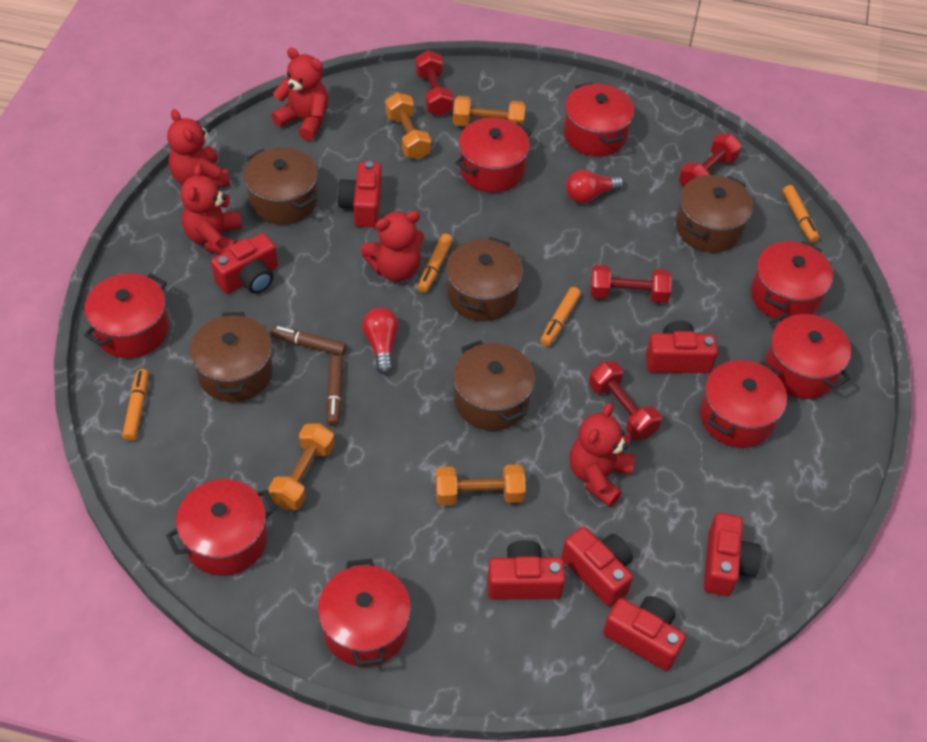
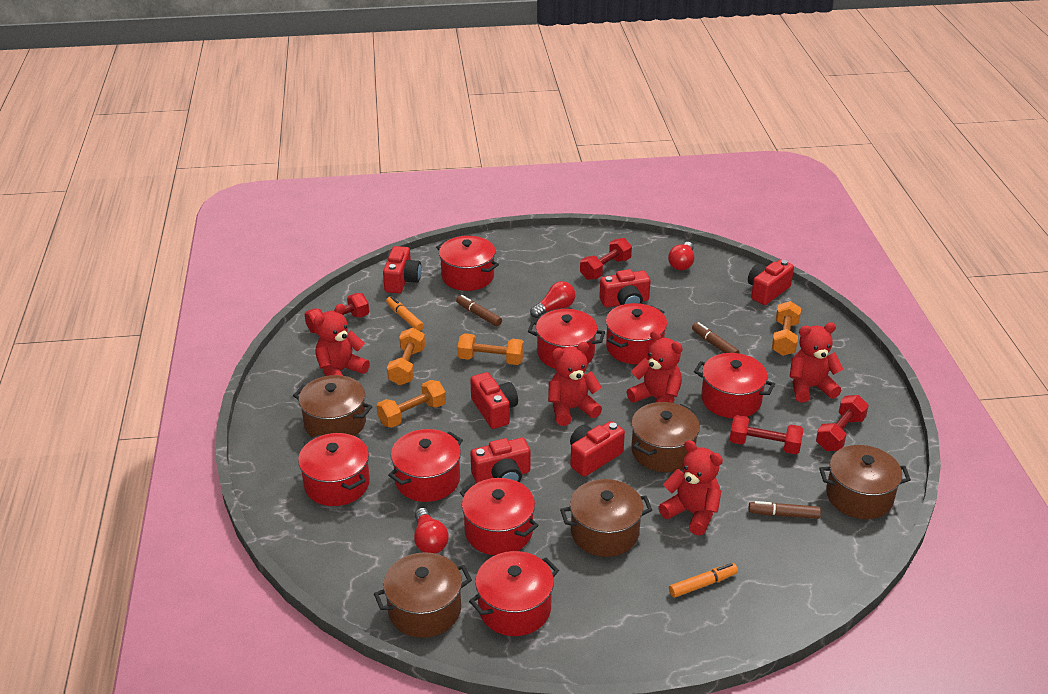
brown marker: [271,326,347,356] [326,355,343,426] = 2 -> [456,295,502,326] [692,322,740,353] [749,501,821,519] = 3
orange marker: [122,369,148,441] [418,234,453,293] [540,287,581,347] [783,185,819,242] = 4 -> [386,296,424,331] [669,563,738,598] = 2
red camera: [211,233,278,294] [337,161,382,228] [487,540,565,600] [562,527,633,607] [603,596,686,671] [646,321,718,373] [704,513,761,596] = 7 -> [383,246,421,293] [470,372,518,429] [470,438,530,483] [570,421,625,477] [599,269,651,307] [748,259,794,305] = 6
red light bulb: [362,308,399,374] [566,170,624,203] = 2 -> [414,508,449,554] [530,281,575,318] [668,242,694,270] = 3

